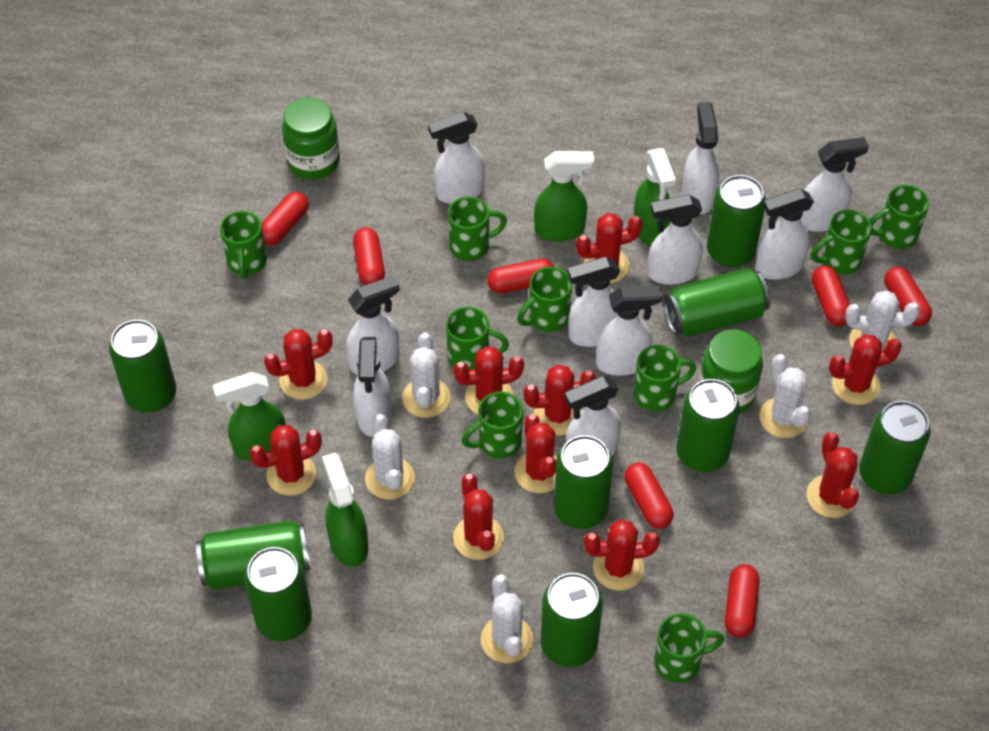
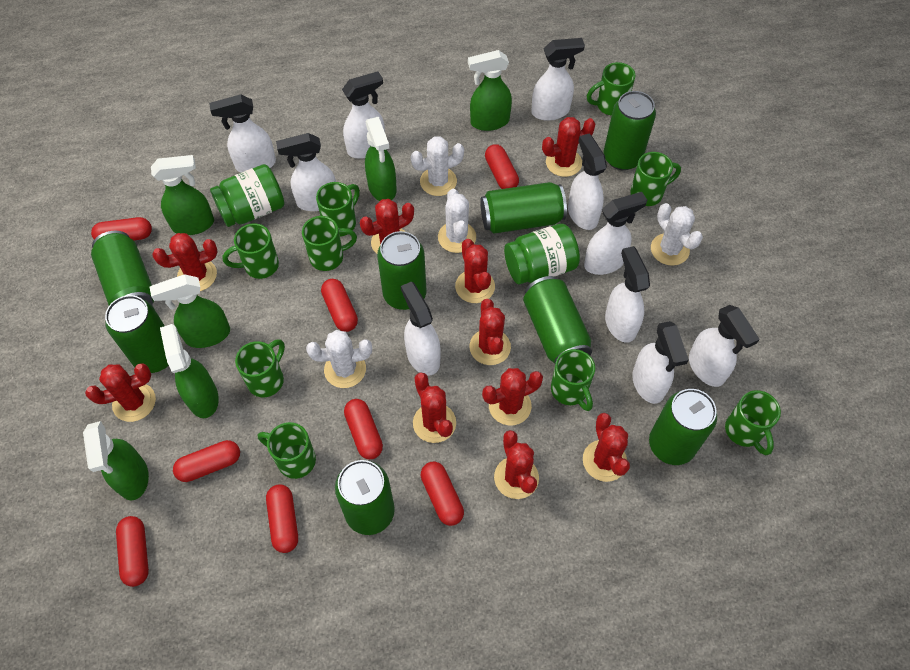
green can: [109,320,176,413] [196,521,310,590] [244,547,312,641] [541,573,603,667] [554,435,613,529] [663,268,770,337] [676,379,740,472] [707,175,766,267] [859,401,931,494] = 9 -> [91,231,154,305] [105,295,169,373] [335,460,395,535] [377,231,427,310] [480,182,567,234] [523,276,592,363] [603,91,656,170] [649,389,717,465] = 8
green spray bottle: [213,372,286,461] [322,453,368,567] [534,151,594,242] [634,148,676,246] = 4 -> [83,421,149,500] [150,274,230,348] [151,155,214,235] [160,324,219,418] [365,117,397,201] [468,50,512,131] = 6
red capsule: [261,192,309,245] [353,227,385,285] [487,258,554,294] [625,462,674,529] [725,564,759,638] [812,265,850,326] [884,267,932,326] = 7 -> [91,217,152,241] [116,516,149,587] [173,440,240,482] [266,484,298,553] [321,279,358,332] [344,399,383,459] [421,462,464,526] [485,144,519,189] = 8
white cactus: [365,414,415,500] [402,333,450,418] [481,574,533,663] [759,354,811,438] [845,290,920,351] = 5 -> [306,330,372,388] [411,136,464,196] [438,189,476,253] [651,203,703,266] = 4

